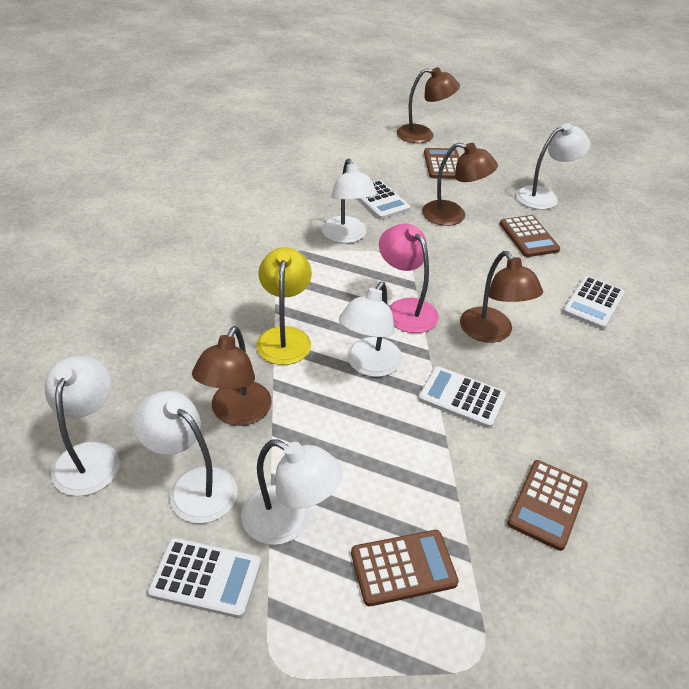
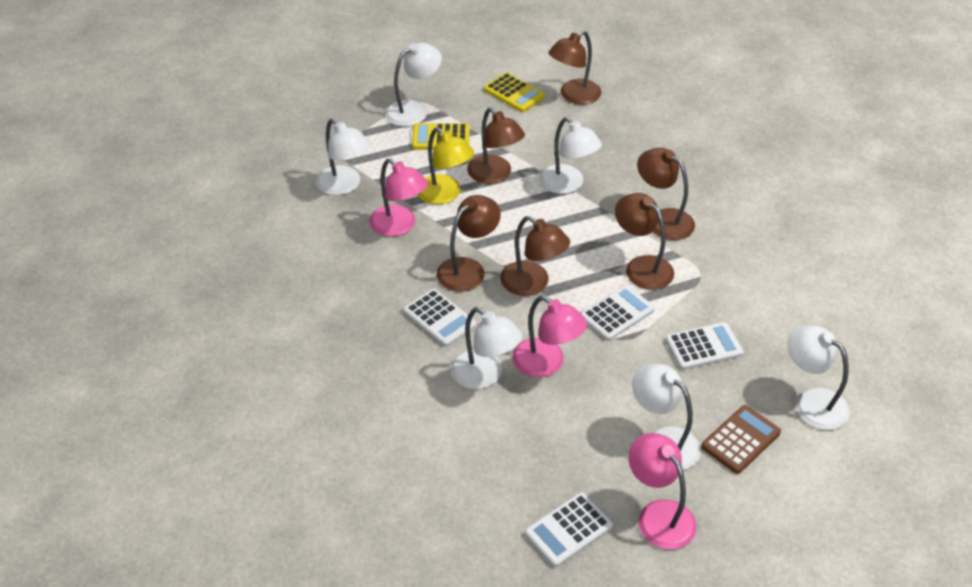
brown calculator: [351,530,459,606] [424,148,459,179] [500,215,560,257] [507,460,588,551] = 4 -> [701,405,781,474] = 1
brown lamp: [192,326,272,426] [397,67,460,143] [422,143,498,226] [460,251,543,343] = 4 -> [437,195,501,292] [467,108,525,184] [500,216,570,296] [549,31,601,104] [615,193,674,290] [637,148,695,240] = 6
pink lamp: [379,224,438,333] = 1 -> [369,158,428,237] [512,295,587,377] [629,433,697,550] = 3
yellow calculator: none = 0 -> [412,123,470,150] [484,72,545,112] = 2

